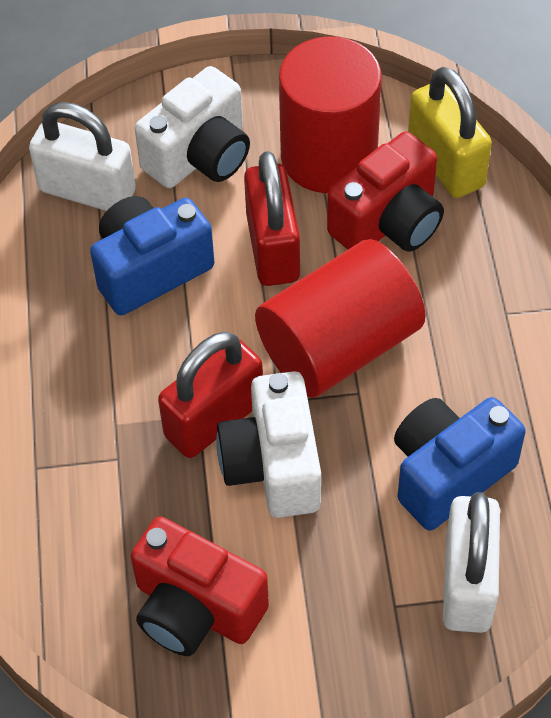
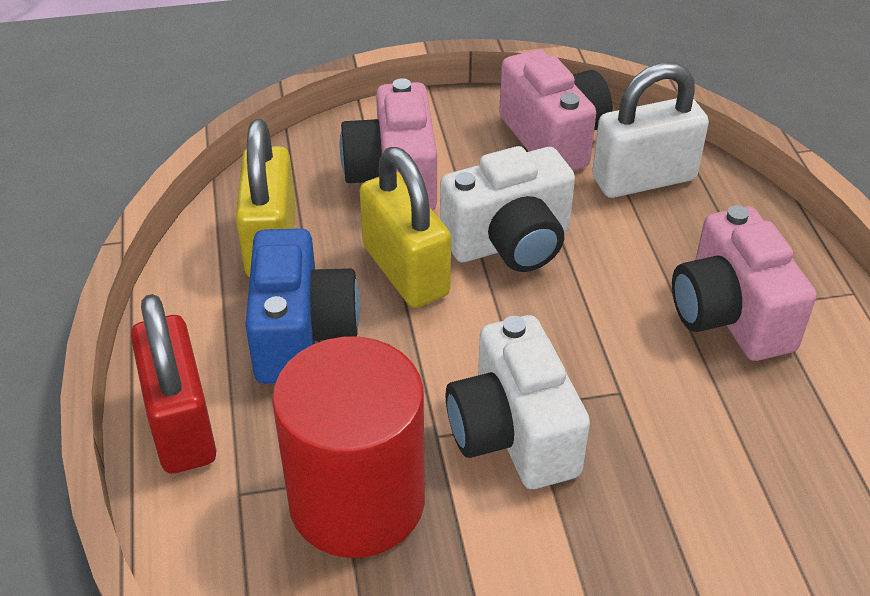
blue camera: [90,196,214,315] [394,397,526,531] = 2 -> [245,228,360,384] = 1
pink camera: none = 0 -> [340,78,437,211] [499,49,613,171] [672,205,817,361] = 3
red camera: [131,516,269,656] [327,132,444,252] = 2 -> none = 0
red cylinder: [255,239,426,398] [279,36,382,193] = 2 -> [272,337,425,558] = 1
red padlock: [158,332,263,458] [244,151,300,286] = 2 -> [131,294,216,473] = 1
white padlock: [29,102,136,211] [443,492,500,633] = 2 -> [592,63,709,198] = 1
yellow padlock: [408,67,492,198] = 1 -> [236,119,296,277] [360,147,451,308] = 2

